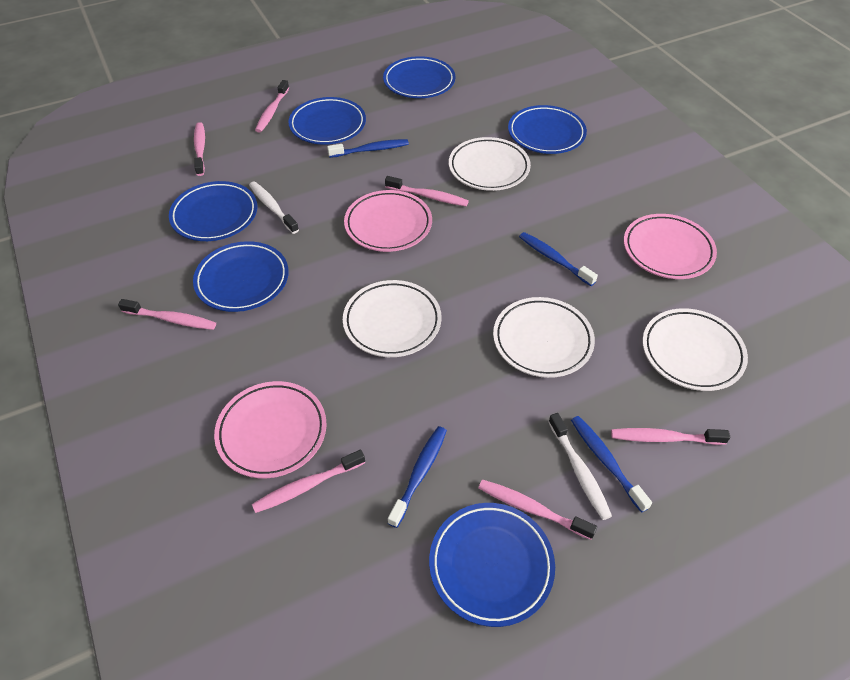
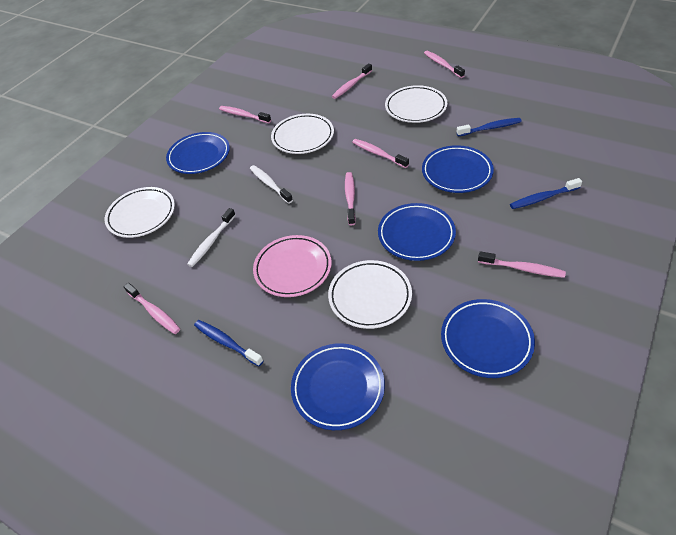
blue plate: [169,181,257,241] [193,241,289,312] [288,97,366,145] [383,56,455,98] [429,503,555,627] [508,105,587,154] = 6 -> [166,132,230,174] [291,343,385,430] [378,203,456,261] [422,145,494,193] [441,299,535,378] = 5
blue toothbrush: [327,139,409,158] [388,426,447,528] [519,232,598,286] [571,416,652,513] = 4 -> [194,320,264,367] [456,118,522,137] [510,178,582,209] = 3
pink plate: [214,381,327,478] [344,190,432,252] [624,214,717,279] = 3 -> [253,235,332,297] = 1

